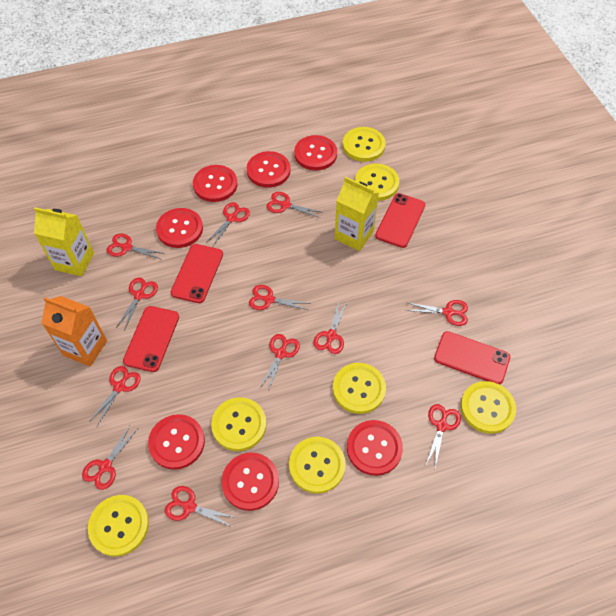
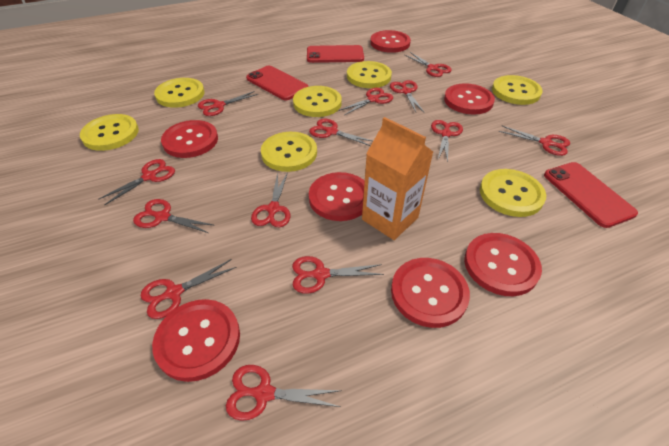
red phone: [123,306,179,372] [171,244,223,303] [375,193,425,248] [434,331,510,384] = 4 -> [246,66,308,100] [307,45,364,63] [544,162,638,228] = 3
red scissors: [82,424,138,490] [89,366,141,426] [107,233,165,260] [116,278,158,330] [165,486,237,528] [206,202,250,246] [249,285,308,310] [259,334,300,391] [267,192,321,218] [313,301,347,354] [406,300,468,326] [426,404,461,467] = 12 -> [98,159,175,206] [133,199,213,233] [140,259,237,319] [198,91,258,116] [226,365,341,421] [251,172,290,227] [292,256,384,294] [309,119,372,146] [339,88,393,115] [390,80,424,112] [405,52,452,77] [431,120,463,162] [499,126,570,156] = 13
yellow carton: [34,207,94,276] [335,177,379,251] = 2 -> none = 0

